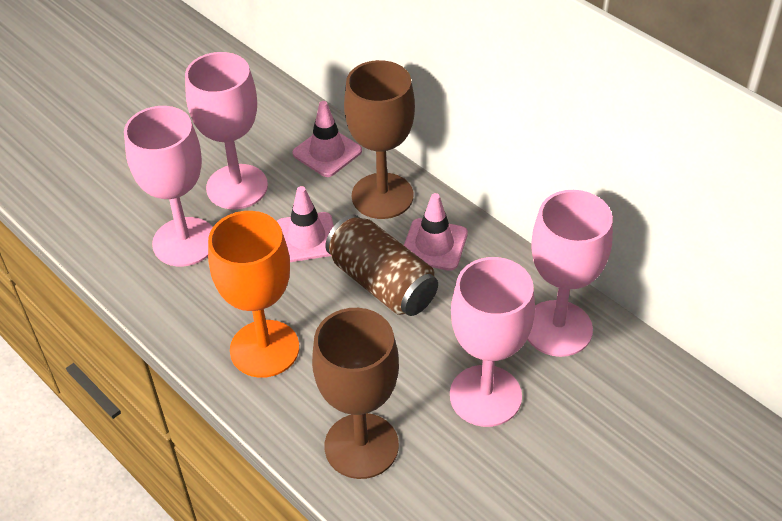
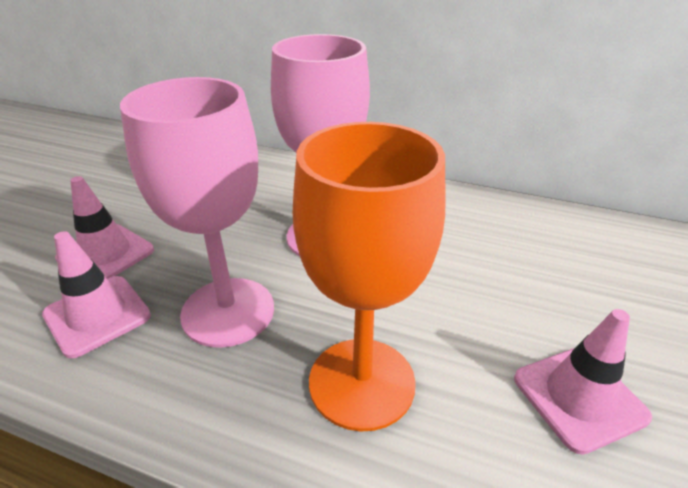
brown can: [325,214,438,316] = 1 -> none = 0
brown goblet: [312,308,399,479] [344,60,415,219] = 2 -> none = 0
pink goblet: [124,106,213,266] [185,52,268,209] [450,257,535,427] [527,190,613,357] = 4 -> [120,77,274,348] [271,34,370,256] = 2

